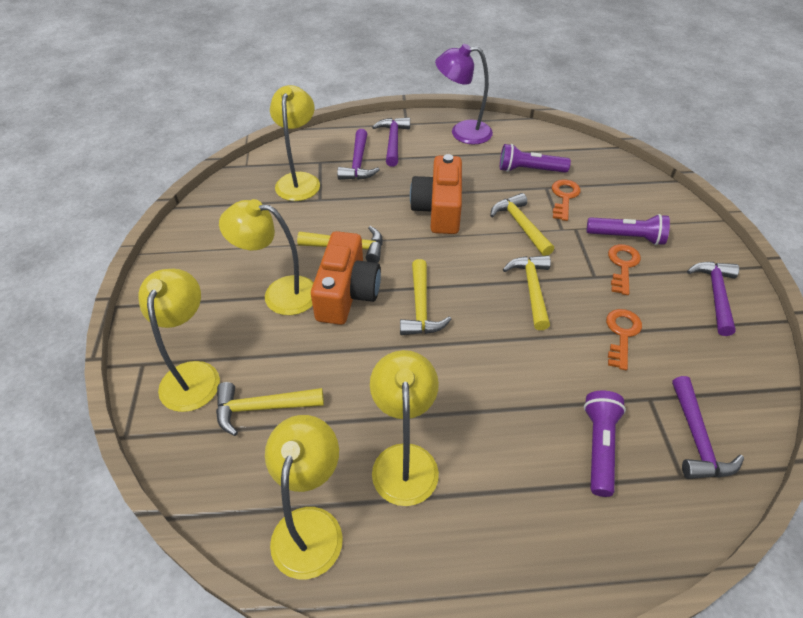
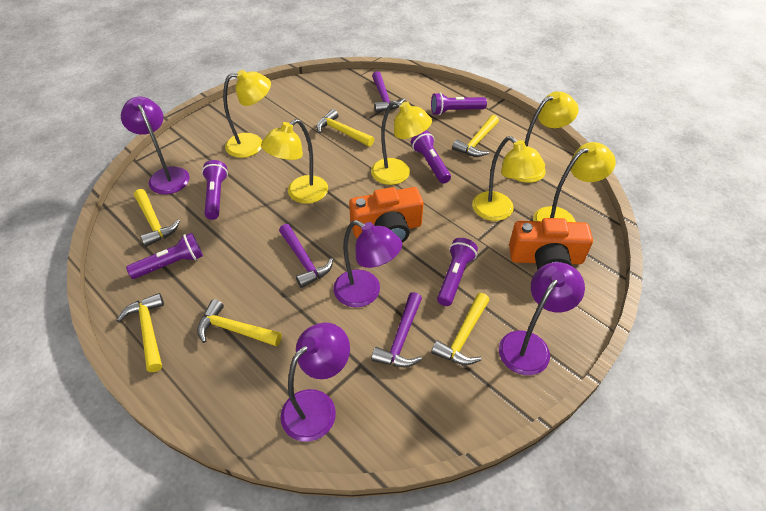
orange key: [552,180,581,221] [606,309,642,370] [608,244,641,295] = 3 -> none = 0
purple flashlight: [500,144,571,173] [584,391,626,497] [587,214,670,245] = 3 -> [126,233,203,279] [202,160,228,220] [411,131,451,184] [431,92,487,115] [437,238,478,306] = 5
purple hammer: [337,129,380,180] [372,117,410,167] [672,376,744,479] [687,262,739,336] = 4 -> [279,224,333,288] [371,292,422,367] [372,71,405,113] = 3
purple lamp: [435,44,493,144] = 1 -> [121,97,190,194] [280,323,350,442] [333,220,402,307] [499,262,585,375] = 4
yellow hammer: [216,382,324,436] [297,226,383,263] [400,259,451,335] [490,193,554,256] [503,255,551,330] = 5 -> [117,293,164,372] [134,189,180,247] [197,299,282,347] [316,109,374,147] [431,293,489,365] [452,115,499,157] = 6
yellow lamp: [139,269,220,412] [219,199,314,315] [265,415,343,579] [270,85,320,201] [370,350,439,506] = 5 -> [223,70,271,158] [261,119,328,204] [371,101,432,185] [472,136,545,221] [516,91,579,183] [533,142,616,222] = 6

